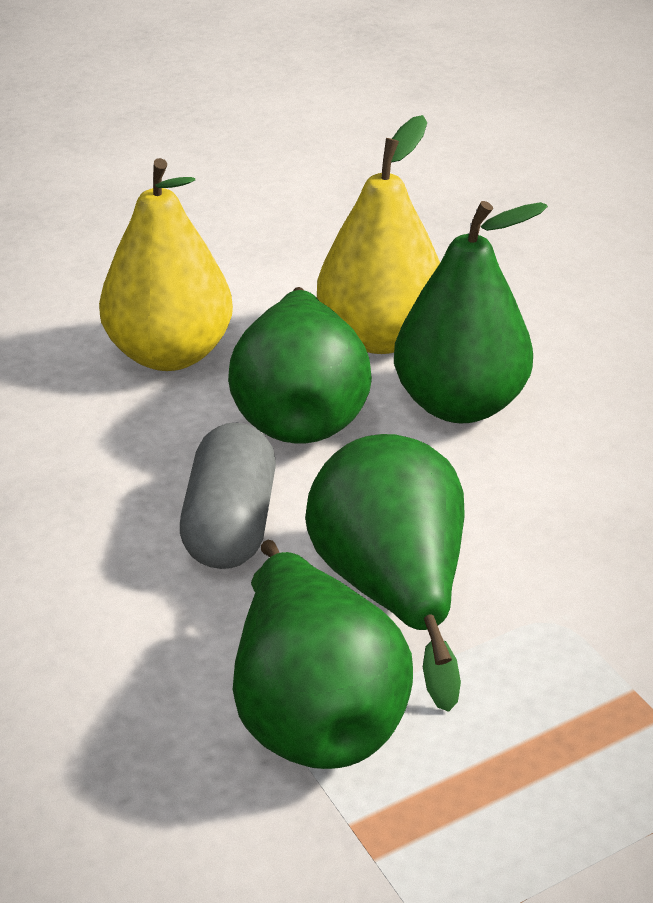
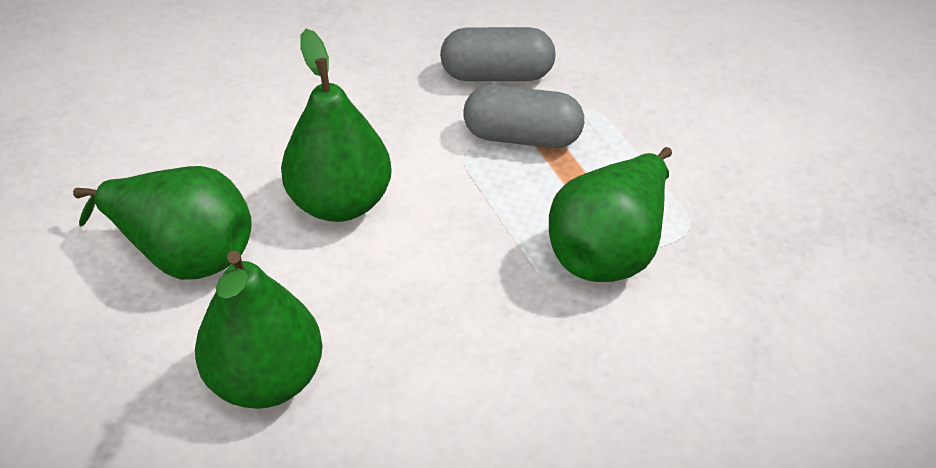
grey capsule: [180,423,276,569] = 1 -> [440,27,556,81] [464,85,584,148] = 2
yellow pear: [99,158,233,371] [317,115,440,354] = 2 -> none = 0

